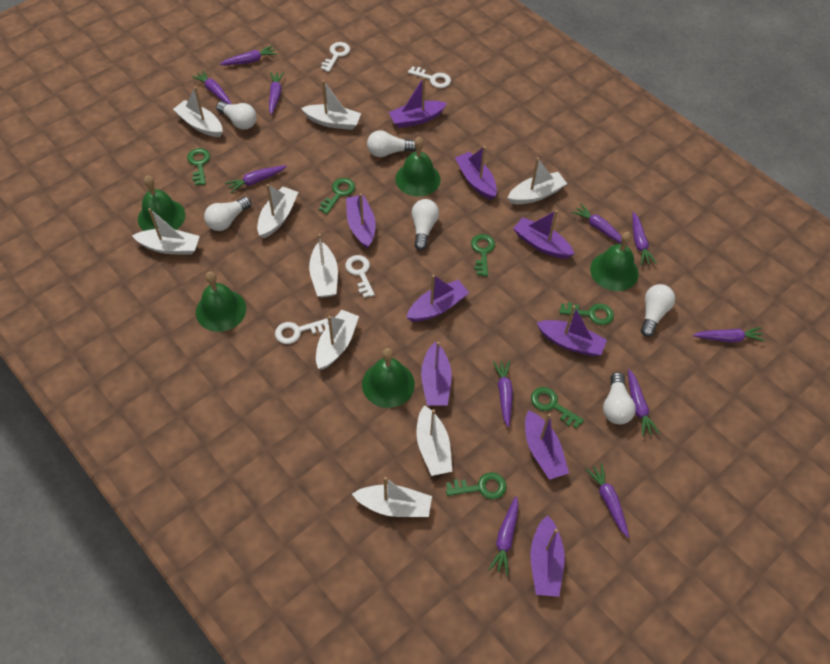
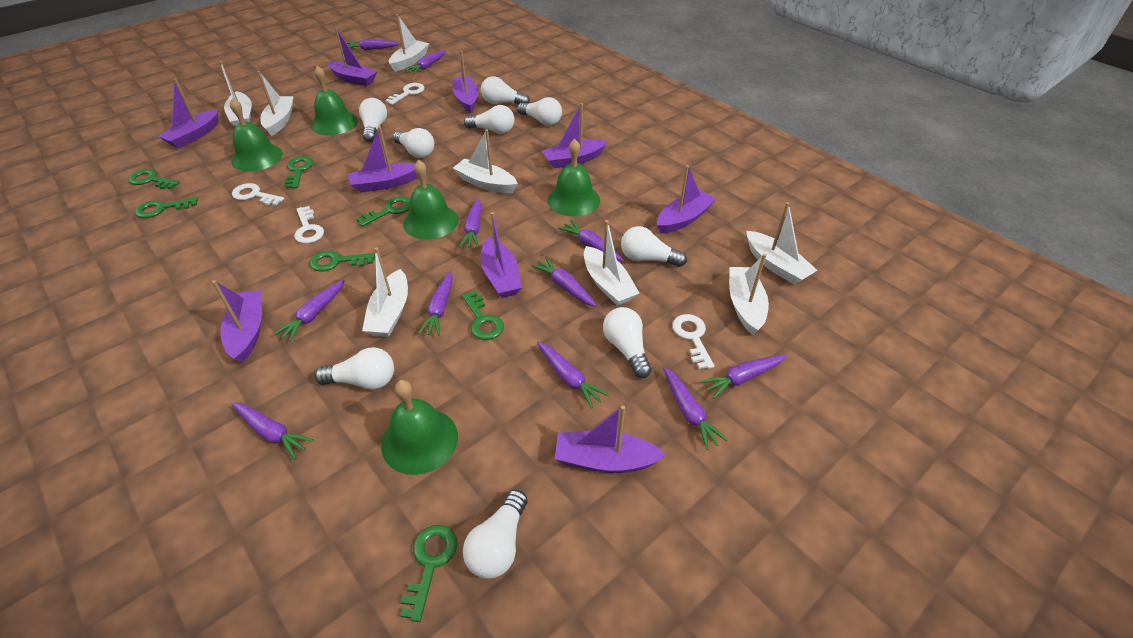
green key: [187,148,210,185] [319,178,355,214] [446,472,507,499] [471,234,495,276] [531,387,584,429] [560,302,614,325] = 6 -> [128,169,180,189] [135,197,198,218] [285,156,313,189] [309,250,375,272] [356,196,410,227] [400,525,458,622] [462,291,504,340] = 7
white boat: [132,208,200,255] [173,87,223,137] [257,184,298,238] [301,80,361,130] [309,234,338,298] [316,310,359,370] [352,477,432,517] [416,405,452,476] [507,158,567,204] = 9 -> [219,61,252,127] [257,71,294,136] [362,247,408,337] [389,14,429,71] [453,129,518,193] [584,220,639,306] [729,254,769,335] [747,202,818,285] = 8
white light bulb: [204,197,251,231] [216,101,257,130] [367,131,416,157] [411,199,439,250] [603,372,636,424] [641,284,675,337] = 6 -> [314,347,394,390] [359,98,387,142] [393,128,434,158] [463,490,528,579] [464,105,514,134] [481,76,530,104] [517,97,562,126] [603,307,651,378] [621,226,687,267] = 9

